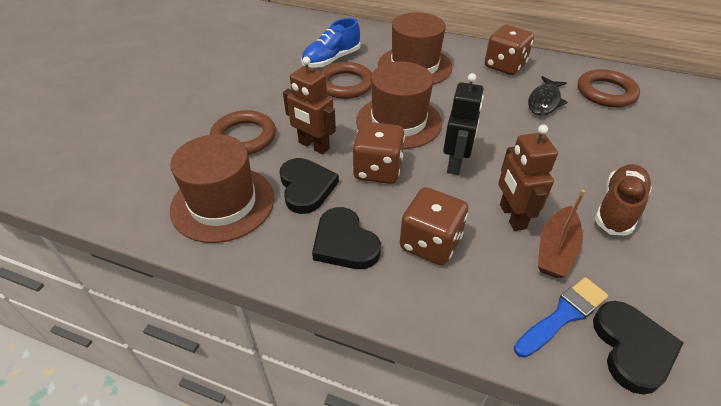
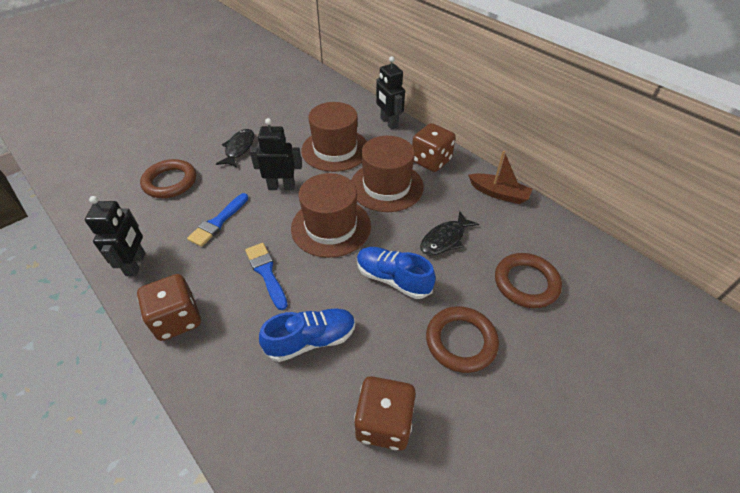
black fish: [528,76,568,116] = 1 -> [216,129,254,168] [420,211,479,255] = 2
black heart: [280,158,339,214] [312,207,381,269] [593,301,684,395] = 3 -> none = 0
black robot: [443,73,484,175] = 1 -> [85,196,145,276] [250,118,302,190] [376,56,405,129] = 3
blue brush: [514,277,608,358] = 1 -> [187,193,249,247] [245,243,288,310] = 2
blue shoe: [301,18,361,68] = 1 -> [259,309,356,362] [357,247,436,299] = 2
brown robot: [283,57,336,154] [498,125,558,231] = 2 -> none = 0
brown shoe: [595,164,652,236] = 1 -> none = 0

